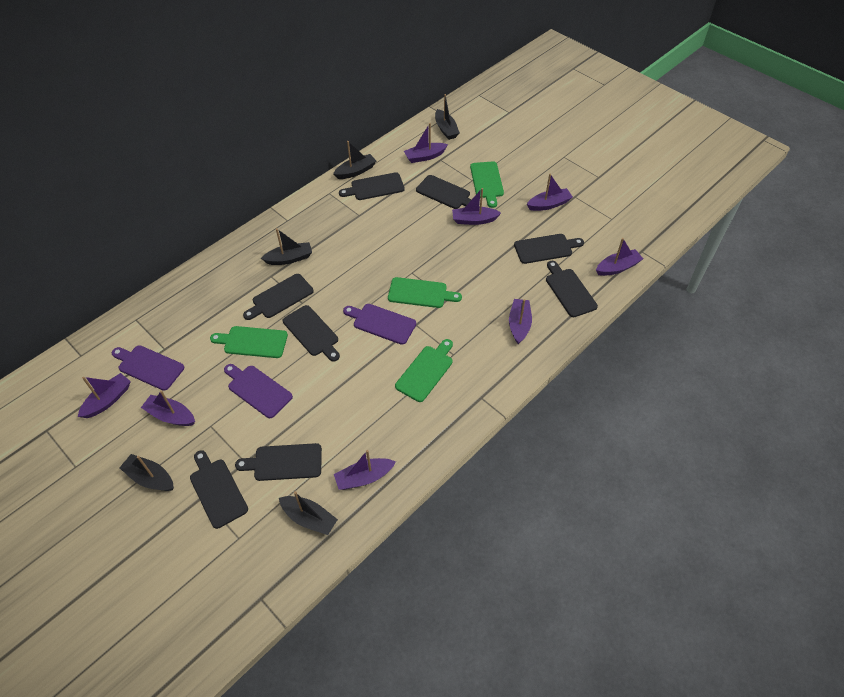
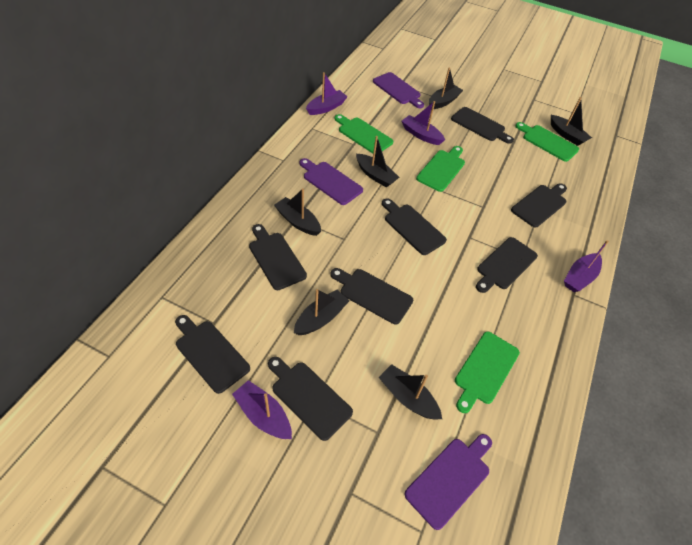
black boat: [119,454,174,491] [261,228,312,265] [279,491,338,535] [333,141,376,179] [435,94,460,140] = 5 -> [274,189,321,236] [294,289,349,335] [356,136,399,187] [379,364,442,419] [429,68,463,109] [551,97,592,146] = 6
purple boat: [78,373,131,418] [141,390,195,426] [334,450,396,490] [404,123,448,163] [452,188,501,225] [509,299,532,344] [527,174,573,211] [596,238,643,276] = 8 -> [232,380,292,439] [306,72,348,115] [402,101,445,145] [564,240,609,292] = 4

